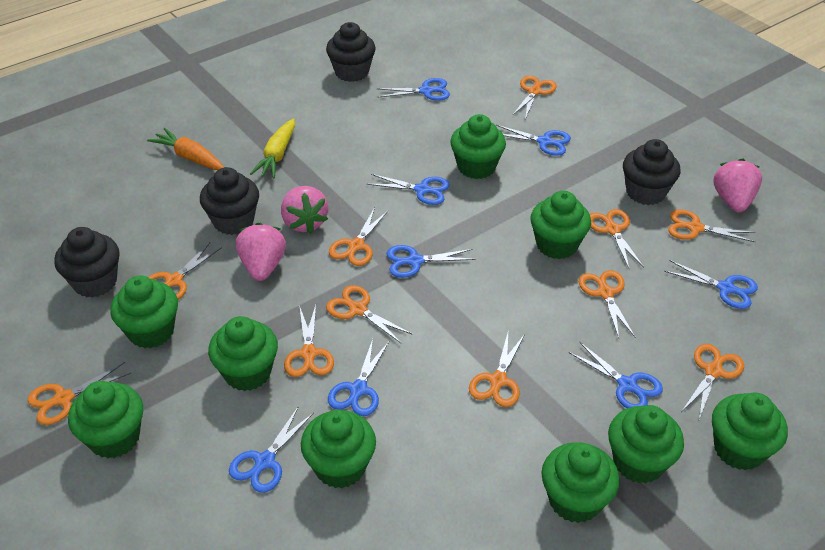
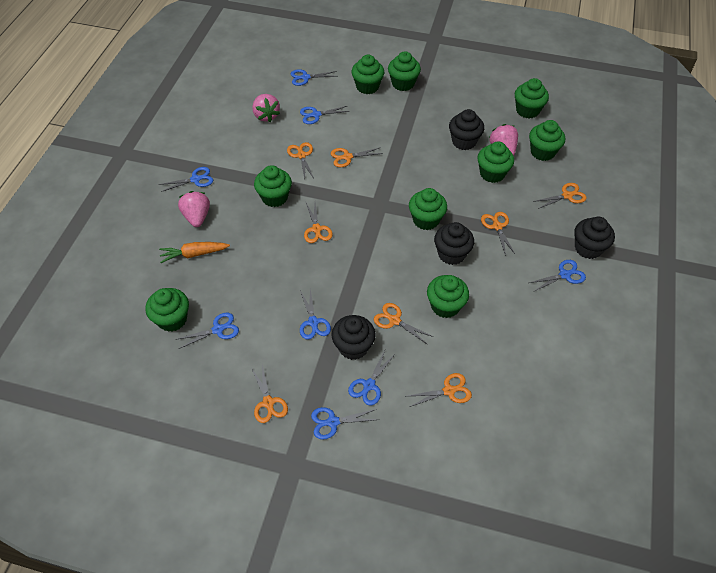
orange scissors: [28,362,132,425] [148,243,222,300] [284,305,334,377] [326,285,413,344] [329,207,389,266] [469,333,525,407] [512,76,557,119] [579,270,635,338] [590,209,644,268] [668,209,756,242] [682,344,744,419] = 11 -> [251,365,288,423] [287,142,314,179] [304,203,333,243] [330,147,383,167] [374,303,433,345] [408,373,472,407] [481,212,516,256] [533,183,587,209] = 8
yellow carrot: [250,118,295,179] = 1 -> none = 0

